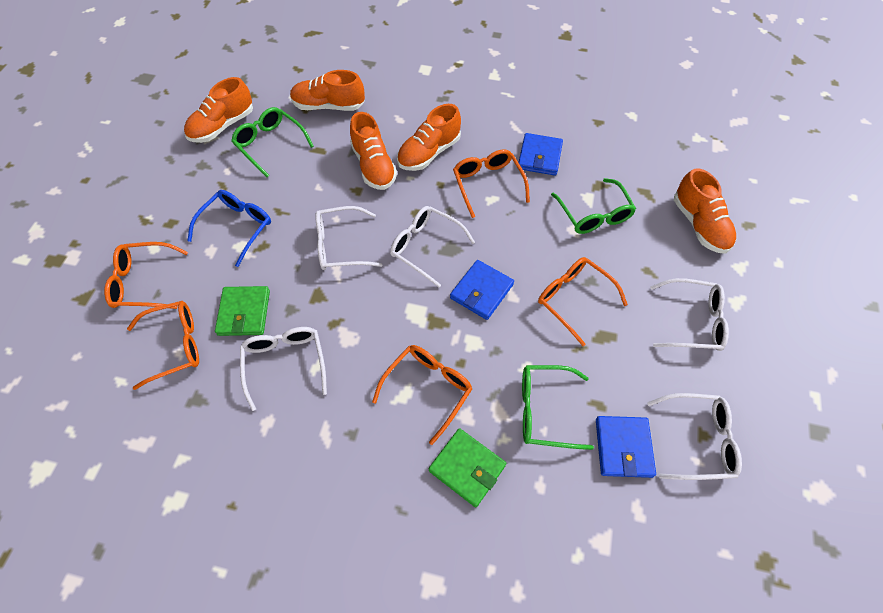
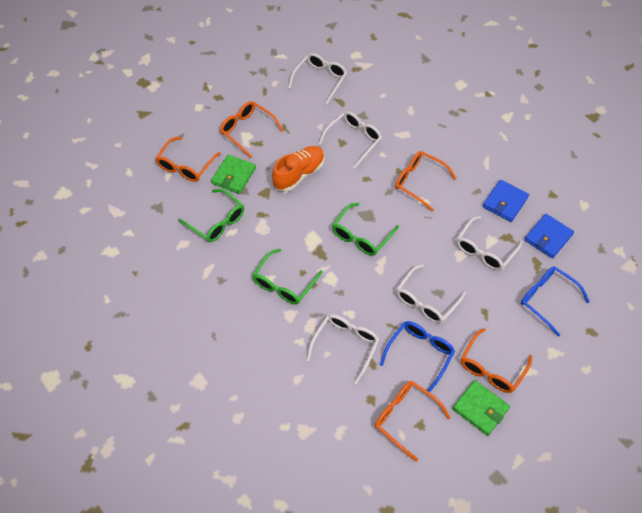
blue glasses: [187,190,271,267] = 1 -> [380,321,455,392] [521,266,590,336] = 2
blue wallet: [450,260,514,320] [518,133,563,176] [596,416,656,478] = 3 -> [483,180,529,222] [524,214,574,258] = 2
orange shoe: [184,77,253,143] [290,70,365,111] [350,112,397,190] [397,104,461,171] [674,168,736,254] = 5 -> [272,146,324,192] = 1

